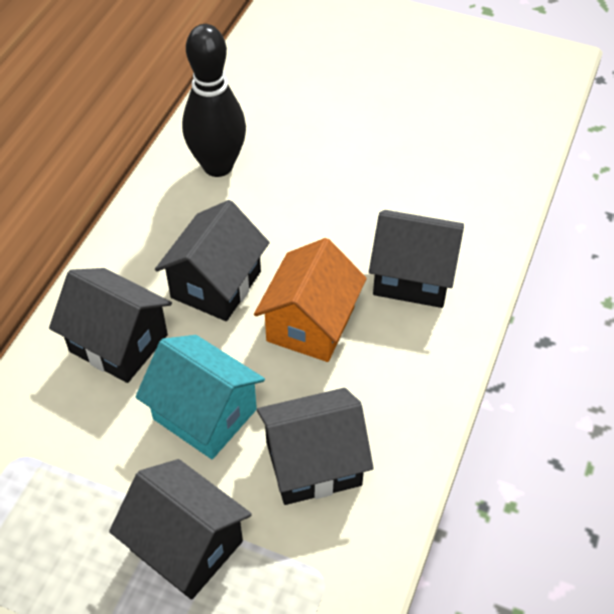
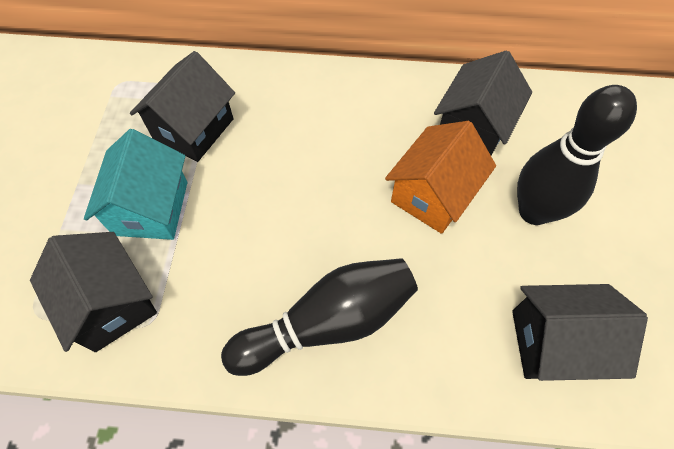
black bowling pin: [182,24,246,177] = 1 -> [221,258,418,376] [517,85,637,225] = 2
black house: [49,268,172,383] [109,459,252,600] [155,200,270,321] [257,388,374,505] [369,210,464,308] = 5 -> [30,232,157,352] [130,51,235,162] [434,50,532,156] [512,284,648,381] = 4

